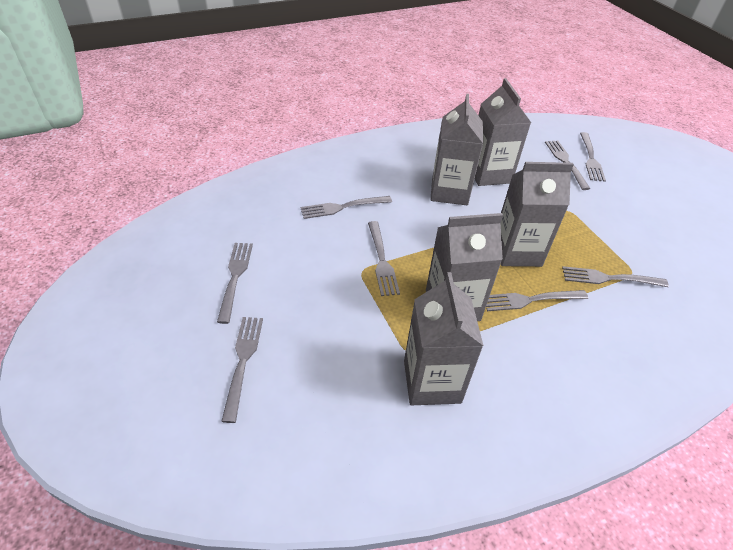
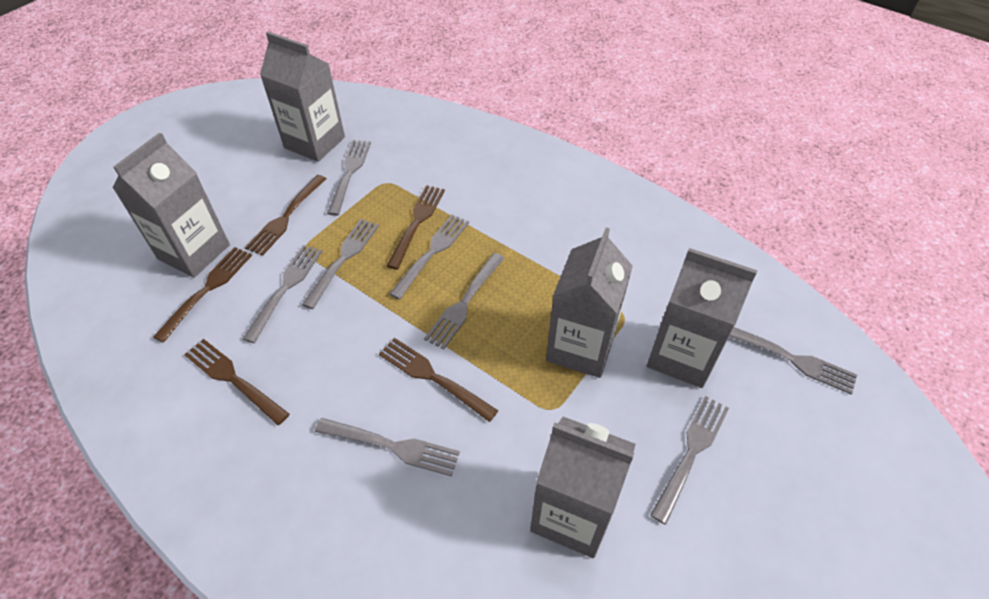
brown fork: none = 0 -> [153,247,252,343] [184,339,290,425] [245,175,326,256] [379,338,499,422] [386,185,445,270] = 5

